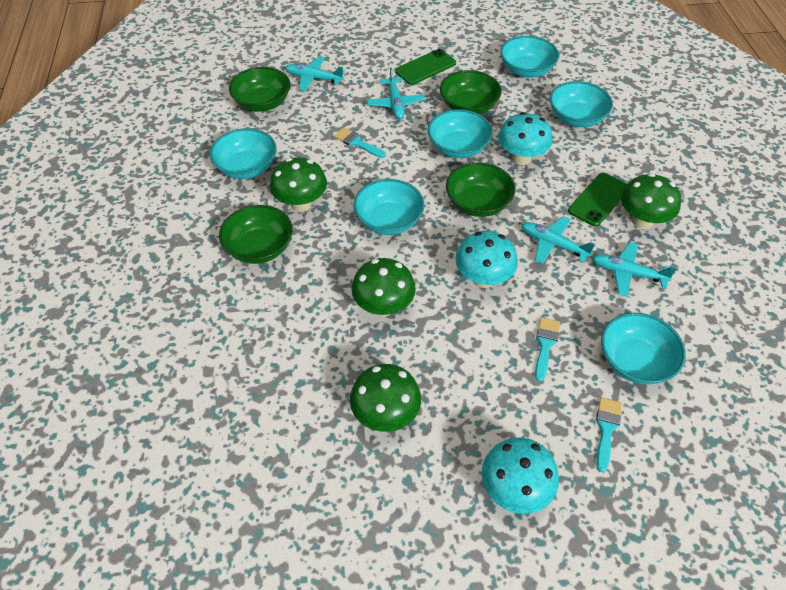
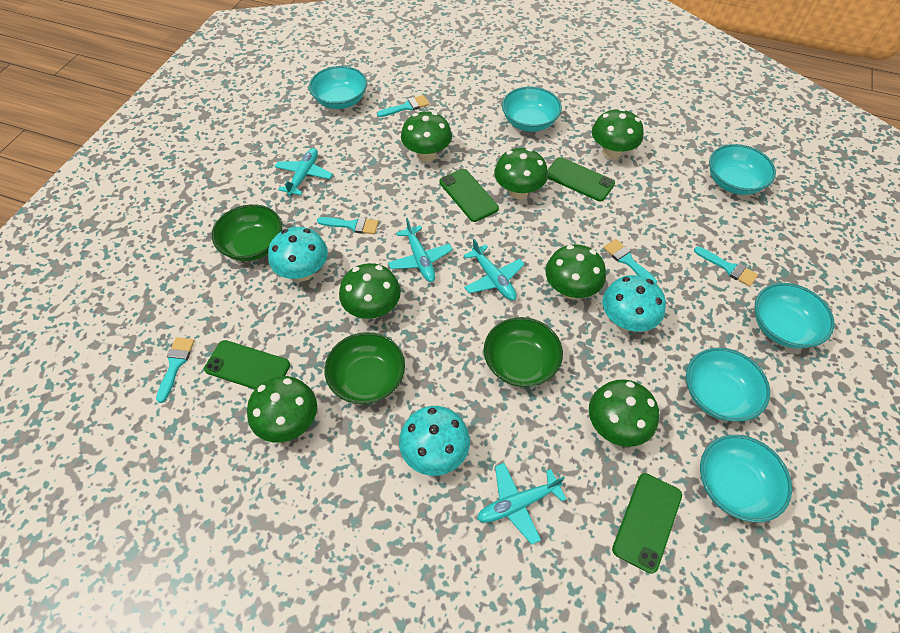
green bowl: [219,205,293,264] [229,67,290,112] [440,70,502,114] [446,163,516,217] = 4 -> [212,204,282,261] [324,332,405,404] [484,317,563,387] = 3
green mushroom: [270,157,327,211] [350,364,421,432] [351,258,416,316] [621,173,681,229] = 4 -> [247,376,317,443] [339,263,401,319] [401,112,452,162] [494,148,548,199] [545,244,606,299] [589,379,659,447] [592,108,644,159] = 7
green phone: [395,49,456,85] [568,173,627,227] = 2 -> [204,340,290,389] [440,169,499,222] [548,157,615,202] [612,473,682,574] = 4
turquoise brush: [334,127,386,158] [535,317,560,382] [596,397,622,472] = 3 -> [156,337,195,403] [317,217,379,234] [377,95,429,117] [603,239,657,284] [694,246,758,287] = 5

